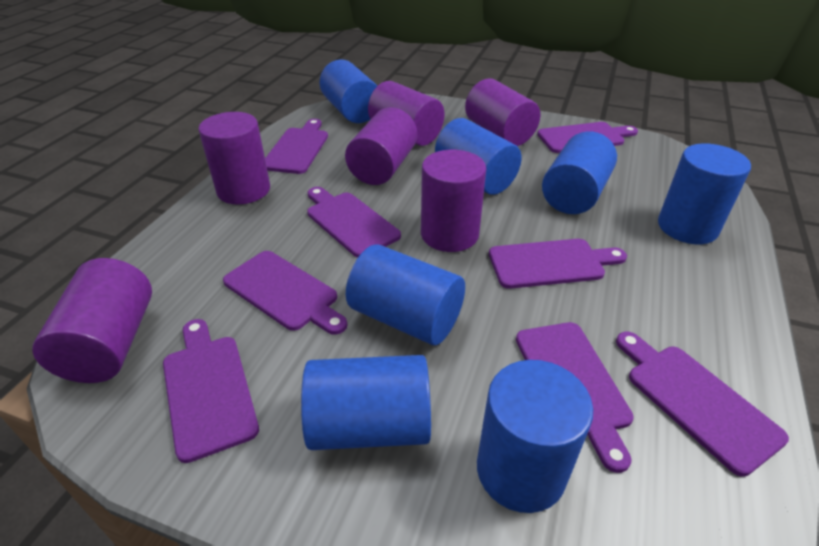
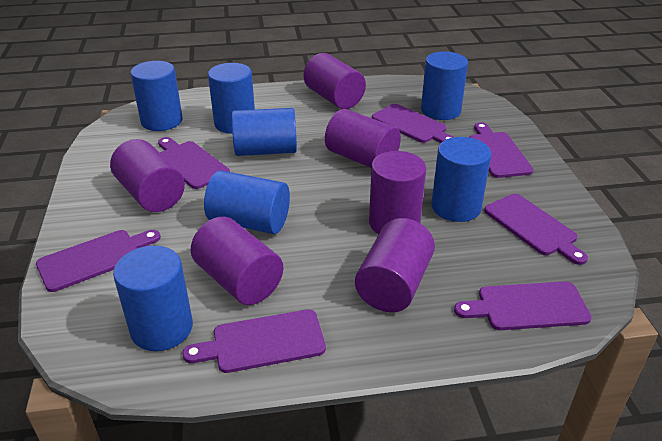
purple cutting board: [163,319,259,463] [223,251,347,335] [265,119,328,174] [307,187,401,258] [489,239,627,289] [516,322,634,473] [537,122,638,153] [616,332,789,477] = 8 -> [36,230,161,292] [158,137,230,189] [182,309,326,373] [372,104,453,143] [454,281,592,330] [469,122,533,178] [484,194,588,265] = 7

